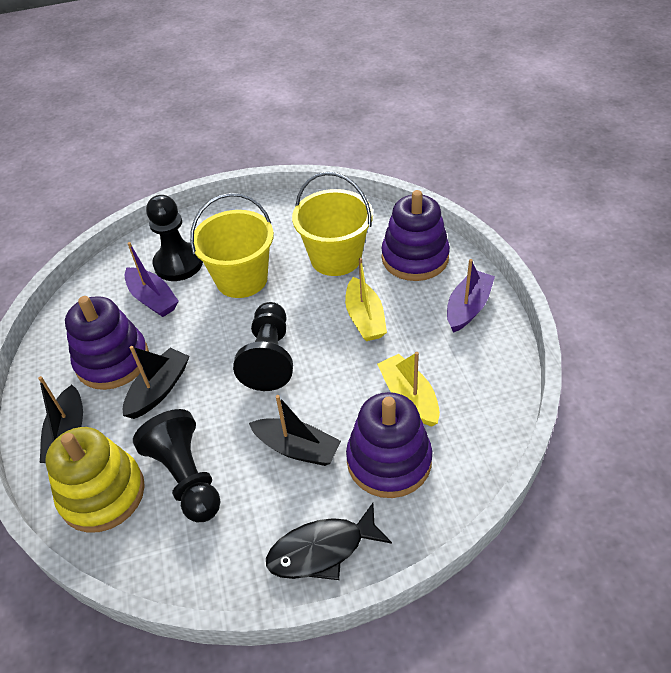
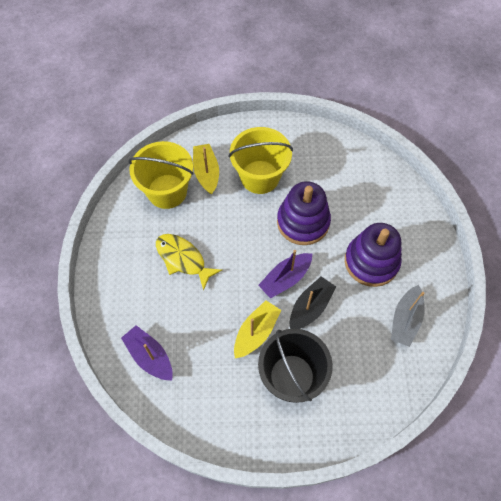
black boat: [38,376,83,463] [123,346,190,419] [249,395,341,466] = 3 -> [290,276,336,329] = 1
black bucket: none = 0 -> [258,329,333,403] = 1
black fish: [266,503,392,580] = 1 -> none = 0
black pawn: [133,409,221,523] [146,195,203,281] [233,302,293,391] = 3 -> none = 0
grey boat: none = 0 -> [391,285,425,347] = 1
purple stacking toy: [65,296,149,390] [346,392,432,498] [381,190,450,281] = 3 -> [277,181,331,245] [345,223,402,287] = 2
yellow fish: none = 0 -> [156,234,222,291] = 1
yellow stacking toy: [45,427,145,533] = 1 -> none = 0

